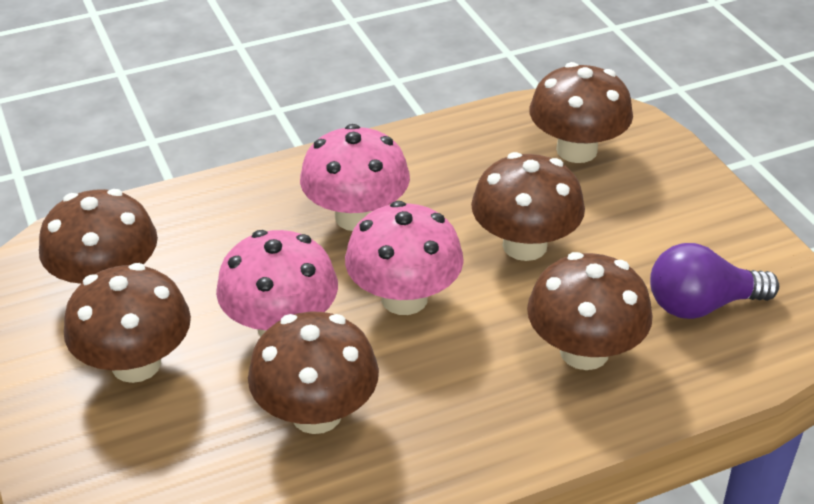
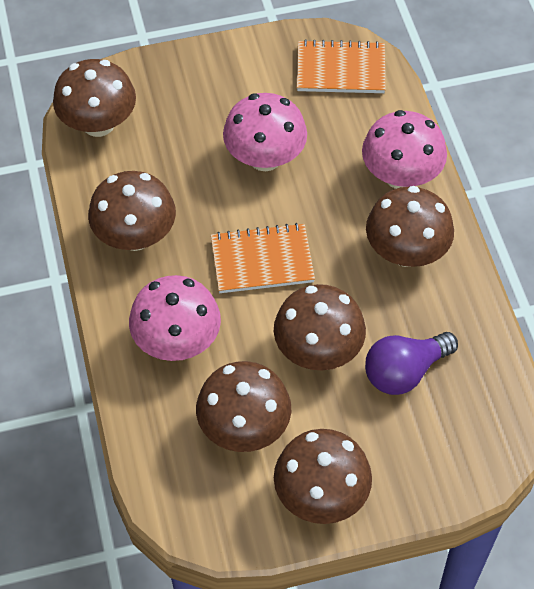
orange notebook: none = 0 -> [211,223,315,293] [297,39,386,93] = 2

